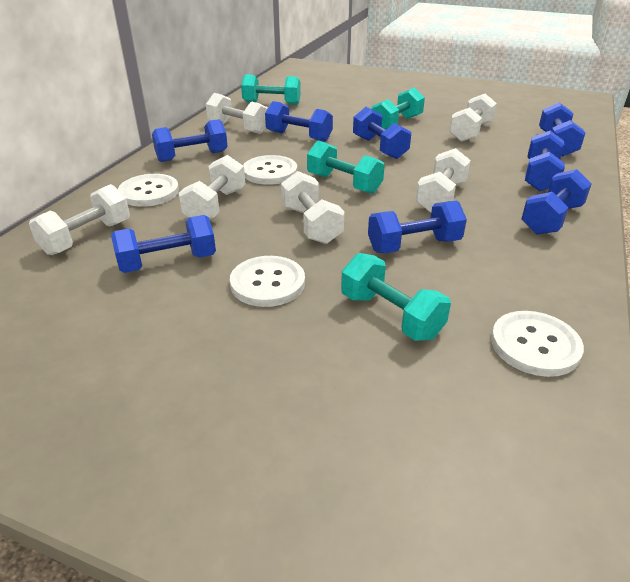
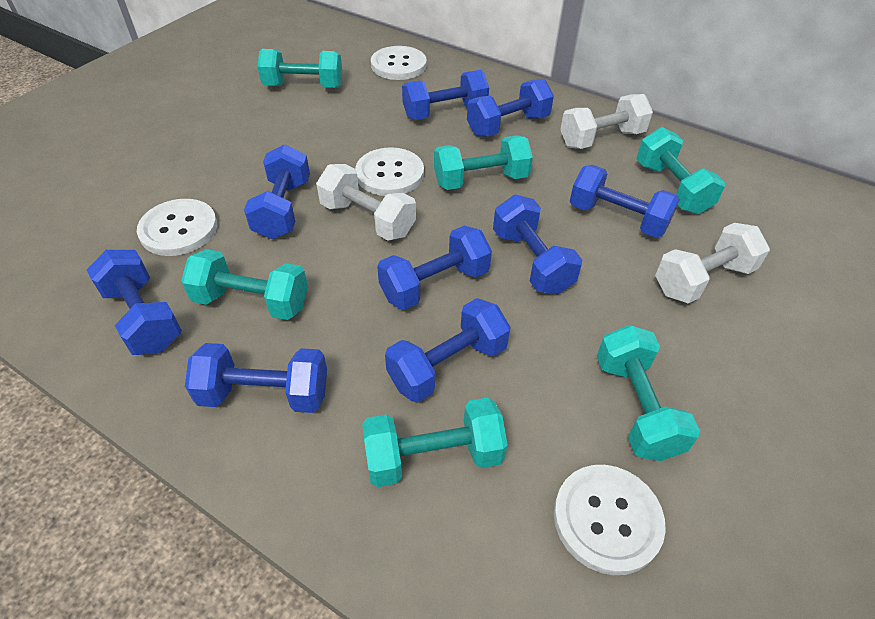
blue dumbbell: [111,215,216,273] [152,119,228,162] [265,101,333,142] [353,107,412,159] [368,201,467,253] [522,169,592,235] [525,131,565,191] [539,103,585,156] = 8 -> [87,250,182,355] [185,343,327,413] [244,144,310,239] [377,226,492,310] [385,298,511,403] [402,70,489,120] [467,79,554,137] [493,195,582,294] [570,165,680,238] = 9
turquoise dumbbell: [241,74,301,105] [307,141,385,194] [341,253,451,341] [371,87,425,130] = 4 -> [181,249,308,320] [258,49,342,88] [362,398,508,487] [434,135,533,190] [597,325,700,461] [637,127,725,214] = 6
white dumbbell: [29,184,130,255] [179,155,245,219] [206,93,268,134] [281,171,344,244] [416,148,471,213] [449,94,497,142] = 6 -> [316,164,416,241] [560,94,653,149] [655,223,770,303] = 3

